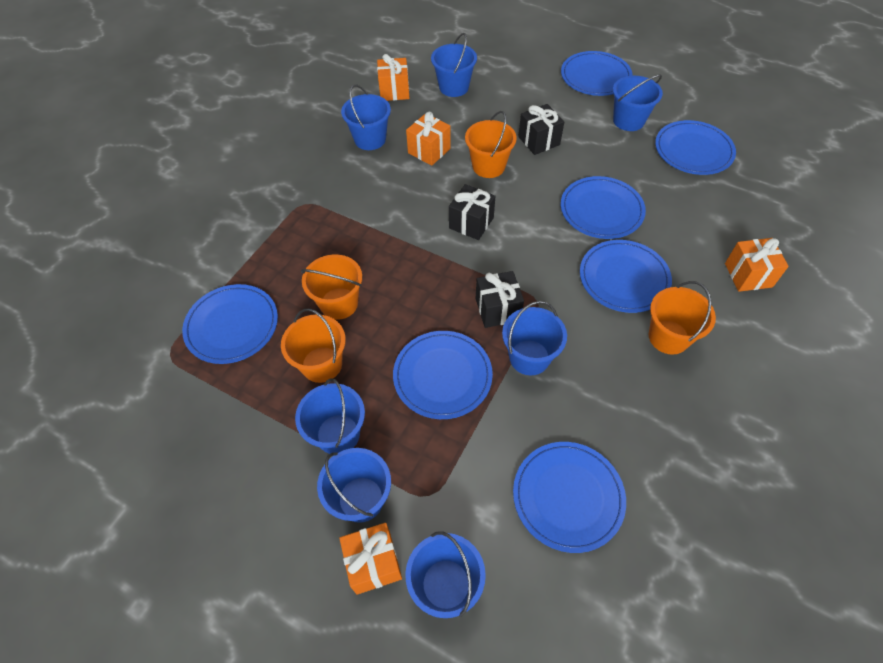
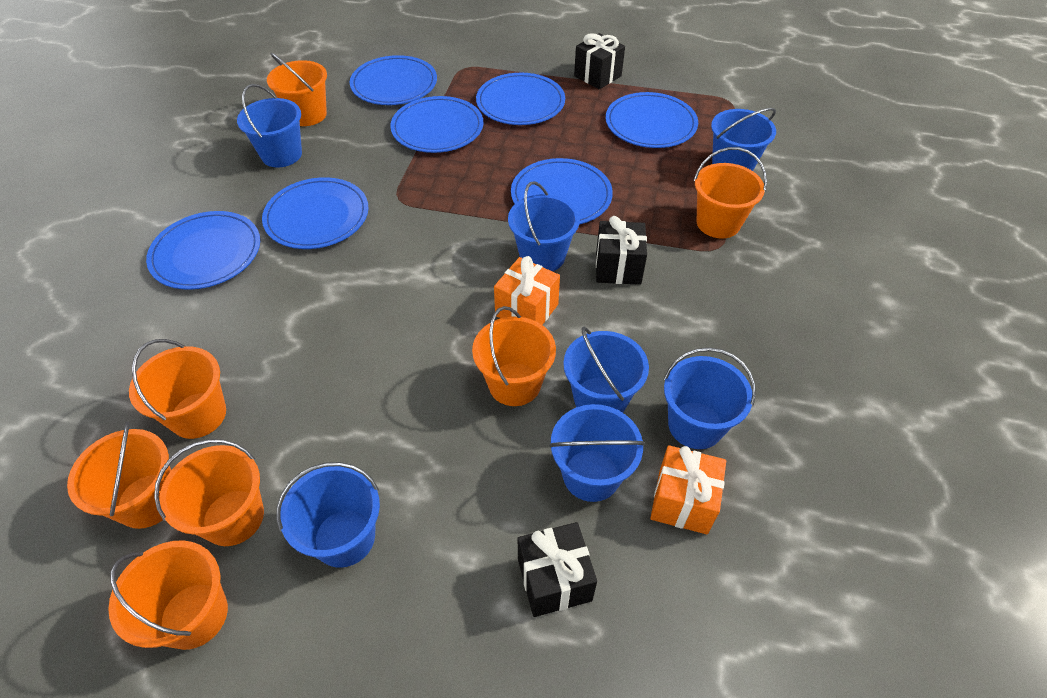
orange bucket: [281,309,346,383] [301,254,362,320] [465,111,517,178] [649,281,716,355] = 4 -> [67,421,171,529] [108,540,228,650] [129,339,226,439] [154,439,264,546] [267,53,327,126] [472,306,556,406] [694,147,767,238] = 7
orange gift: [339,523,402,595] [377,54,410,101] [406,112,451,166] [725,238,789,292] = 4 -> [494,256,560,325] [650,445,726,534] = 2

